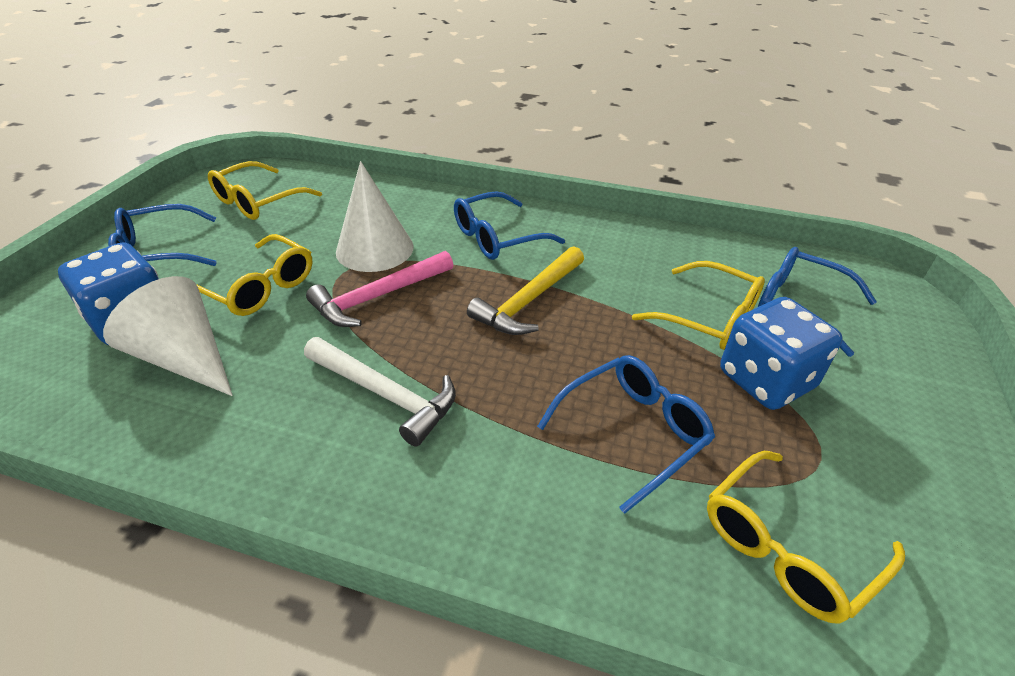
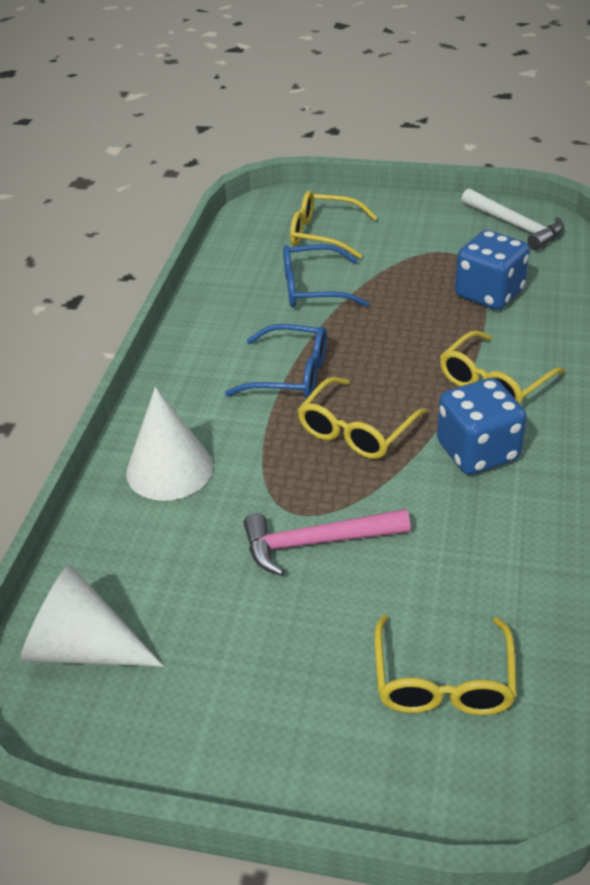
blue glasses: [108,204,217,266] [454,191,565,260] [537,355,715,514] [758,247,877,357] = 4 -> [225,324,327,398] [283,244,369,307] = 2
yellow hammer: [467,246,584,335] = 1 -> none = 0

